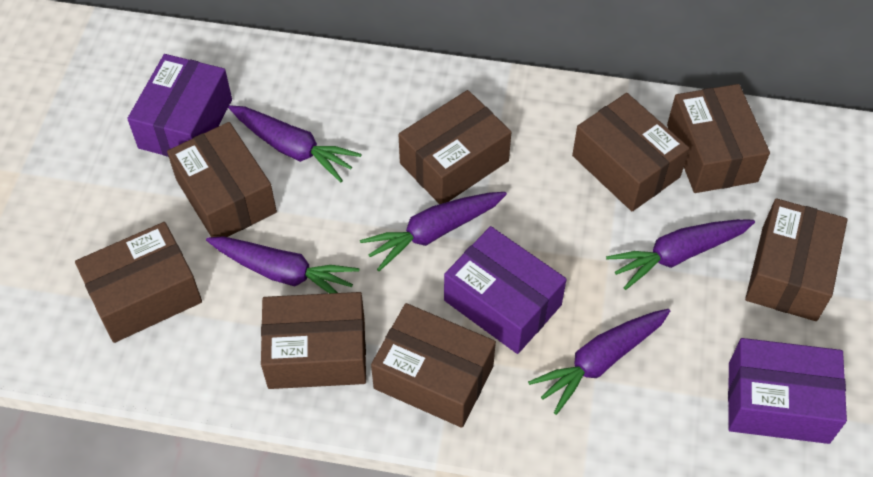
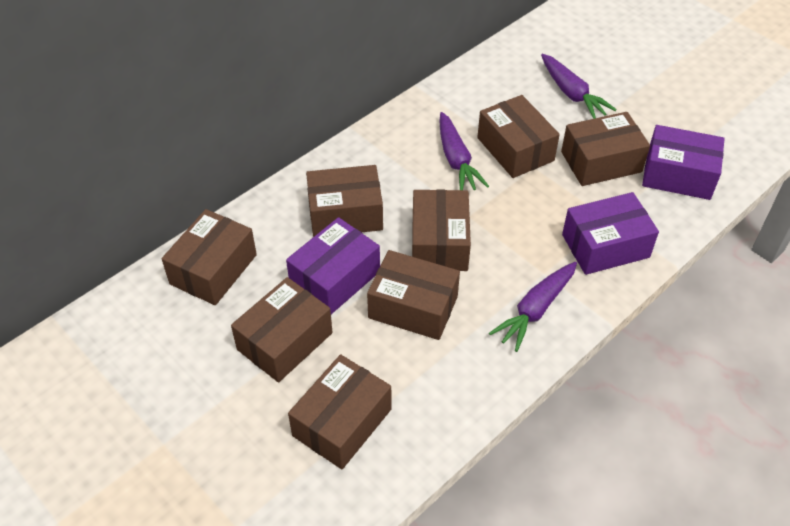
purple carrot: [206,236,359,293] [228,105,362,182] [360,192,507,271] [528,309,670,415] [606,219,755,290] = 5 -> [440,112,489,190] [489,262,577,352] [541,54,617,119] = 3

